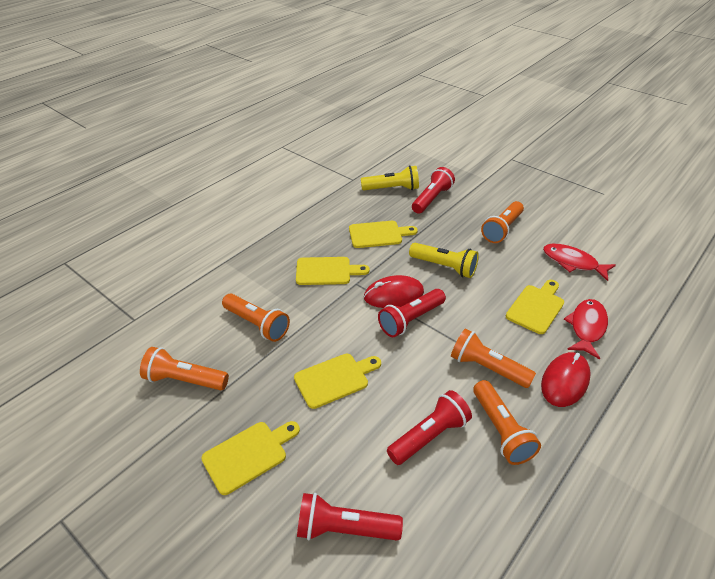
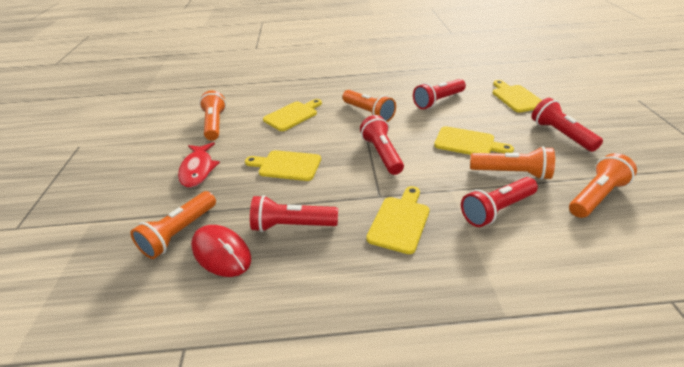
red fish: [543,244,616,281] [564,299,608,359] = 2 -> [178,142,220,188] = 1
red flashlight: [297,493,403,541] [378,289,446,337] [387,390,472,465] [412,167,455,214] = 4 -> [250,195,338,232] [360,115,404,175] [413,79,466,109] [461,177,538,227] [531,98,603,152] = 5
red mouse: [364,275,424,308] [541,352,591,407] = 2 -> [191,225,251,277] = 1
yellow flashlight: [361,165,419,190] [409,243,479,278] = 2 -> none = 0

